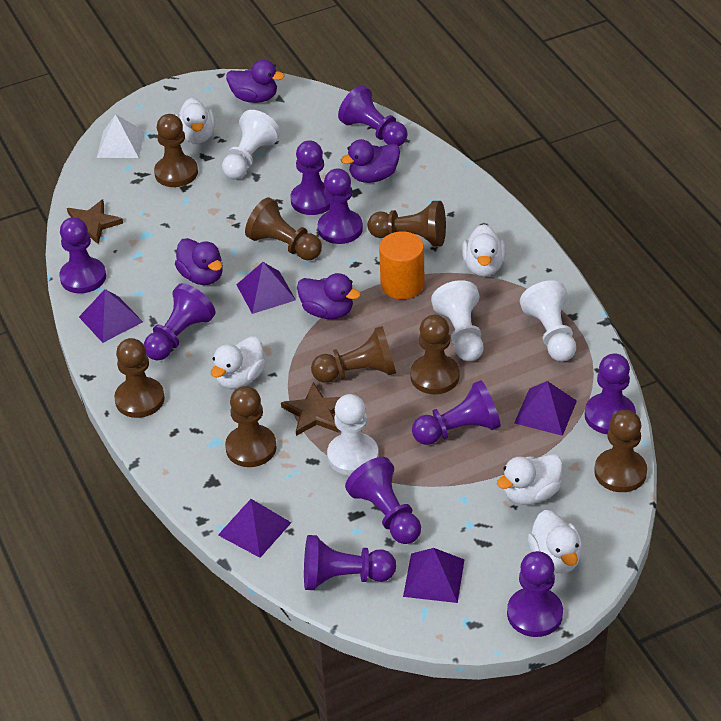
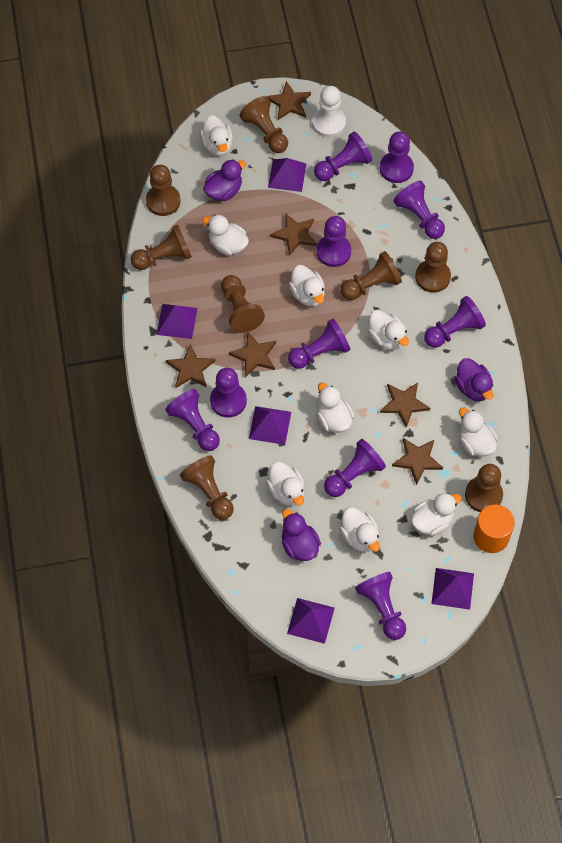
brown star: [67,200,123,244] [281,382,341,436] = 2 -> [166,344,215,388] [229,332,276,377] [266,81,311,120] [270,213,317,256] [380,383,430,428] [392,438,443,485] = 6
purple duck: [175,238,223,285] [226,59,284,103] [297,273,361,319] [341,139,400,183] = 4 -> [203,159,246,201] [282,509,321,561] [455,358,494,401] = 3
white duck: [176,98,215,144] [211,337,266,389] [462,224,506,277] [497,454,563,505] [528,510,582,574] = 5 -> [199,115,233,156] [202,214,249,256] [266,462,304,506] [289,265,325,307] [317,383,354,433] [339,507,380,552] [368,310,409,350] [411,493,462,536] [459,407,498,457] = 9
white pawn: [222,110,280,179] [327,394,378,476] [431,280,484,361] [520,280,576,362] = 4 -> [312,86,346,137] = 1
white pyramid: [97,114,145,158] = 1 -> none = 0

